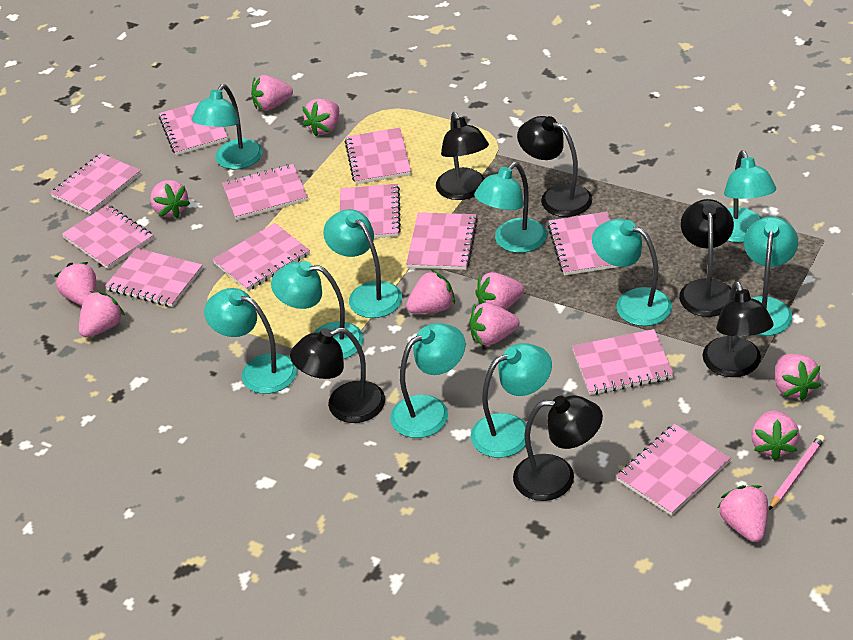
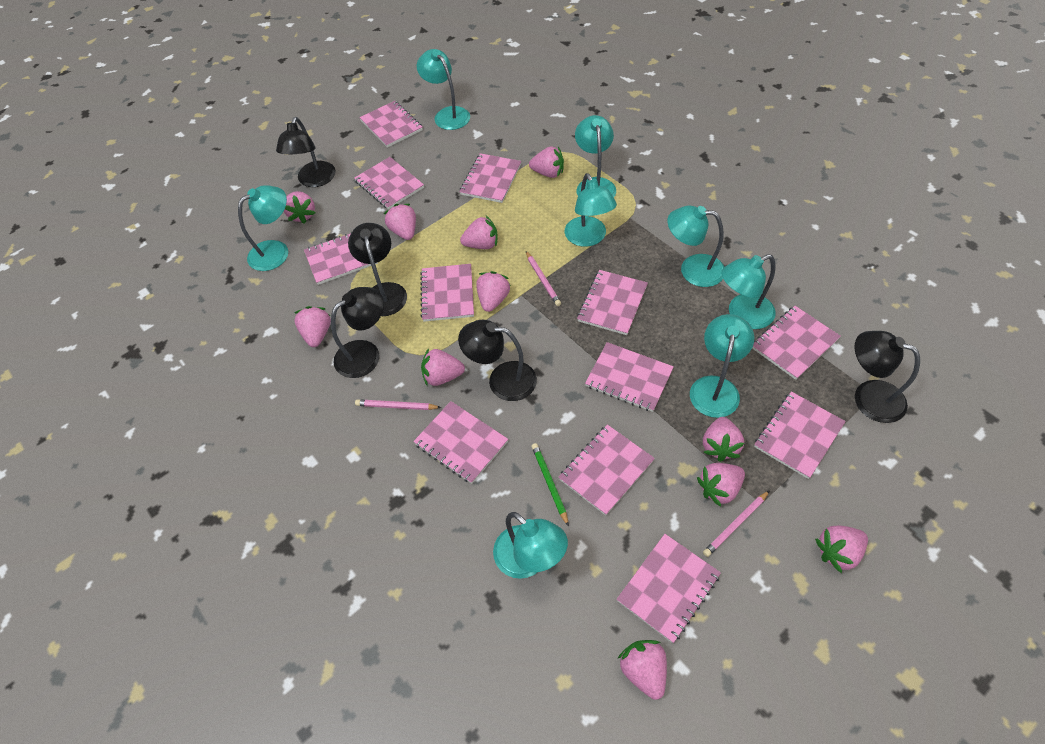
black lamp: [290,327,385,423] [436,112,489,200] [513,395,603,501] [517,116,592,217] [679,199,735,317] [702,281,774,377] = 6 -> [276,117,336,187] [331,287,384,378] [348,223,407,316] [458,320,537,401] [855,331,920,423] = 5
green pencil: none = 0 -> [531,443,569,527] = 1
pink pencil: [769,435,825,510] = 1 -> [355,399,442,410] [526,251,561,306] [703,490,770,557] = 3
turquoise lamp: [192,84,263,169] [204,288,297,394] [271,261,364,359] [323,209,402,318] [390,323,466,438] [471,343,552,458] [474,162,547,253] [592,219,672,326] [724,150,776,243] [744,217,798,336] = 10 -> [238,185,288,271] [417,49,470,130] [493,512,568,579] [565,173,617,247] [575,115,616,197] [667,206,724,287] [690,314,754,418] [721,254,776,329] = 8

